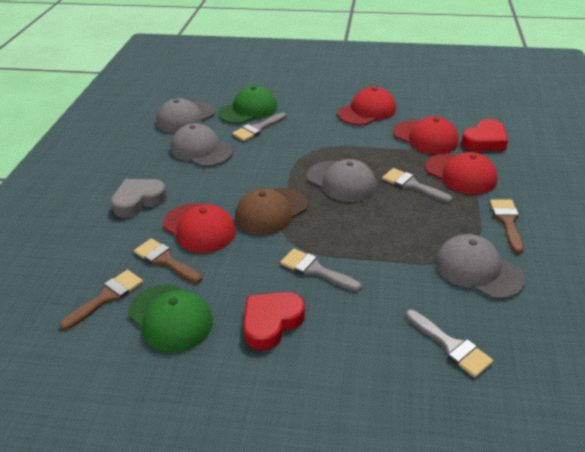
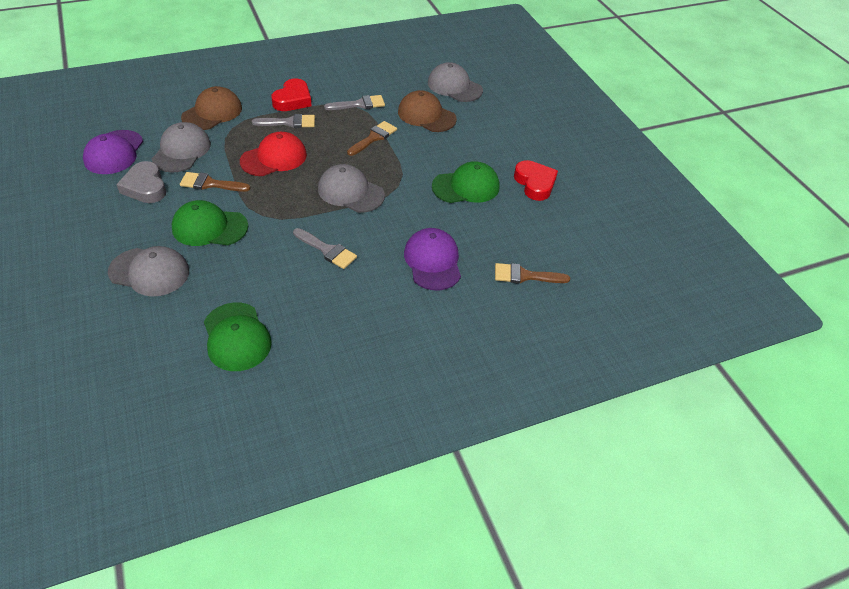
brown cap: [235,188,308,235] = 1 -> [181,86,242,130] [398,90,457,132] = 2
green cap: [128,284,213,353] [218,86,277,124] = 2 -> [171,200,248,246] [204,302,272,371] [432,161,500,203] = 3
grey brush: [232,112,287,141] [280,249,362,292] [382,168,453,203] [405,310,493,377] = 4 -> [252,114,315,128] [293,228,357,269] [324,95,385,110] = 3
purple cap: none = 0 -> [83,130,143,174] [404,228,461,290] = 2
red cap: [163,203,236,253] [338,87,396,126] [393,117,459,154] [425,152,498,194] = 4 -> [240,132,307,176] = 1

